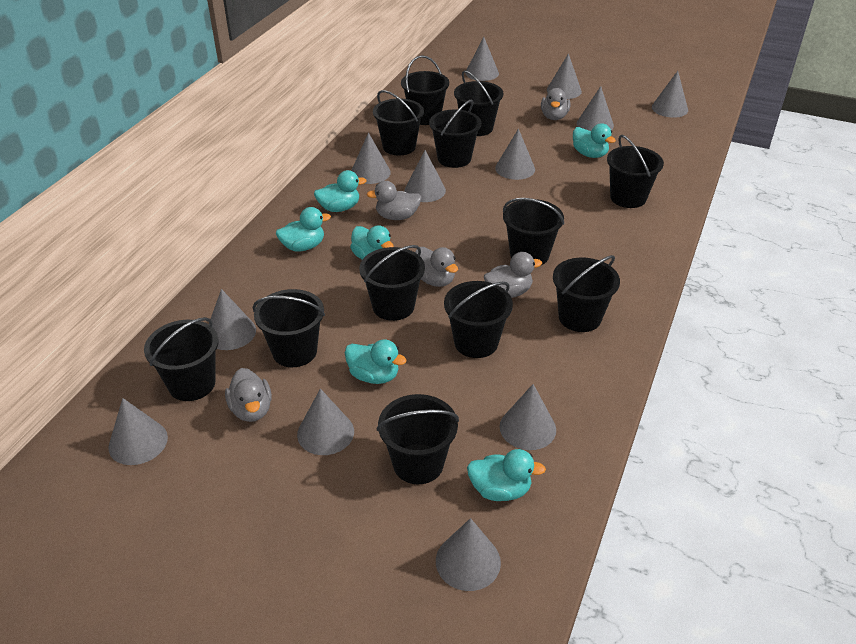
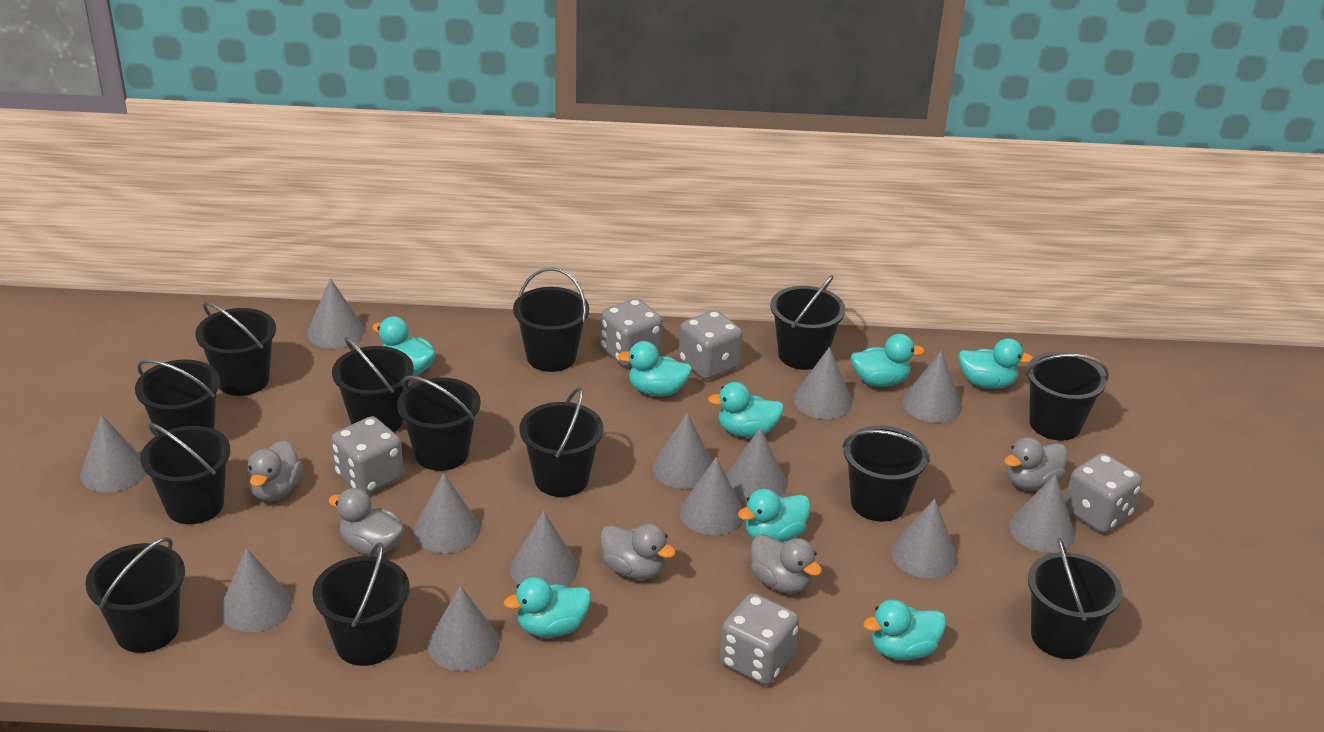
black bucket: [144,317,218,401] [253,289,325,367] [359,245,425,321] [373,90,424,156] [377,394,459,484] [401,55,449,125] [429,99,481,168] [444,281,513,358] [454,70,504,136] [503,198,565,265] [553,255,620,332] [607,135,664,208] = 12 -> [85,537,185,653] [135,359,220,434] [140,423,230,524] [195,302,276,396] [312,542,410,666] [332,337,414,432] [397,376,481,471] [513,267,589,372] [519,388,603,497] [770,275,846,370] [842,426,930,522] [1025,352,1109,441] [1028,538,1123,659] = 13
grey cone: [108,398,168,465] [210,289,256,350] [297,389,354,455] [351,133,391,184] [405,150,446,202] [436,518,501,591] [465,37,499,81] [495,129,535,180] [500,384,556,450] [547,53,582,99] [577,86,614,131] [652,71,688,118] = 12 -> [80,414,146,492] [220,548,292,632] [307,278,365,349] [413,473,480,553] [427,585,500,671] [510,511,578,587] [653,413,713,489] [680,457,743,535] [726,427,787,503] [793,347,852,419] [891,498,958,578] [902,350,962,423] [1009,474,1075,553] = 13
grey dice: none = 0 -> [331,416,403,494] [600,298,663,367] [679,310,743,379] [720,593,799,685] [1065,453,1142,533] = 5
turquoise duck: [276,207,331,251] [314,170,367,212] [345,339,406,384] [350,225,393,260] [467,449,546,501] [573,123,616,158] = 6 -> [372,316,436,376] [504,577,591,637] [618,341,692,396] [708,382,784,437] [738,489,811,542] [851,334,925,387] [863,599,946,660] [958,338,1033,389] = 8

